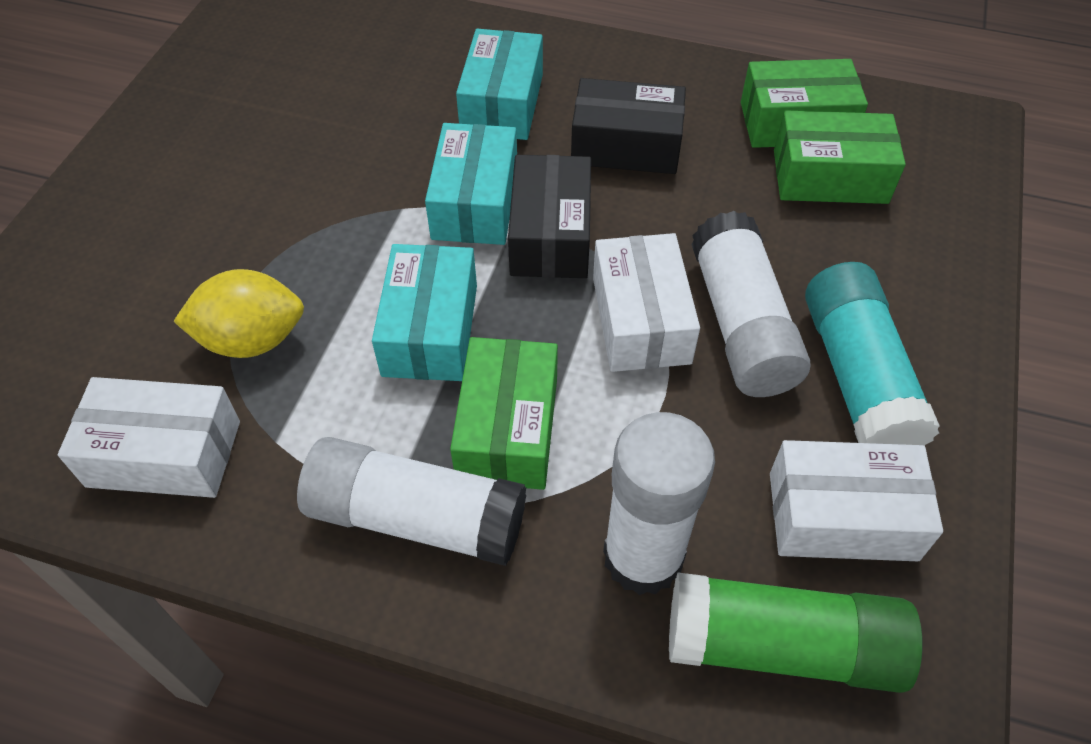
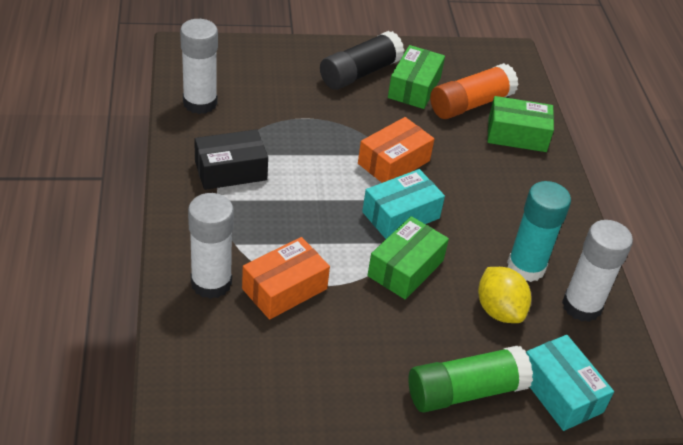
black box: [508,155,591,278] [571,78,686,174] = 2 -> [194,129,268,190] = 1
black glue stick: none = 0 -> [320,31,404,90] = 1
orange box: none = 0 -> [242,237,330,320] [358,117,434,183] = 2
orange glue stick: none = 0 -> [430,63,519,119] = 1
turquoise box: [372,244,477,381] [425,123,517,245] [456,29,543,140] = 3 -> [362,169,445,239] [526,335,614,431] = 2
white box: [58,377,240,498] [593,233,700,372] [770,440,943,561] = 3 -> none = 0

